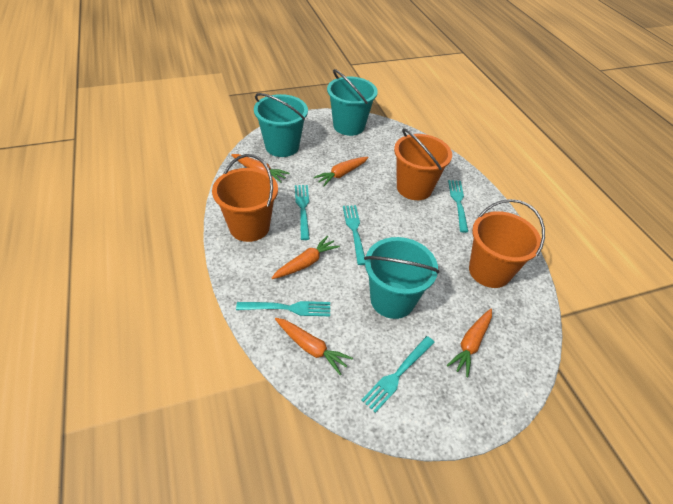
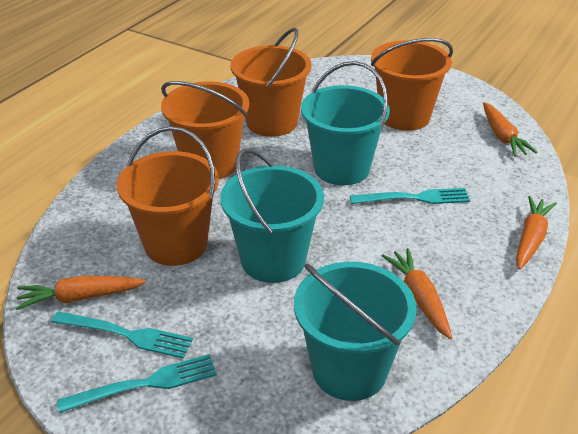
orange bucket: [212,154,278,242] [394,128,452,200] [469,199,545,288] = 3 -> [117,126,219,266] [161,81,249,179] [231,27,312,137] [371,38,453,131] = 4
orange carrot: [231,154,290,183] [272,236,340,279] [275,318,353,375] [314,157,368,186] [447,309,492,377] = 5 -> [16,276,146,310] [381,248,452,339] [483,102,538,157] [516,196,557,270] = 4
turquoise fork: [236,301,330,316] [295,185,310,240] [343,205,365,265] [361,336,435,413] [448,180,468,233] = 5 -> [51,311,193,358] [57,354,217,413] [350,188,470,204] = 3

